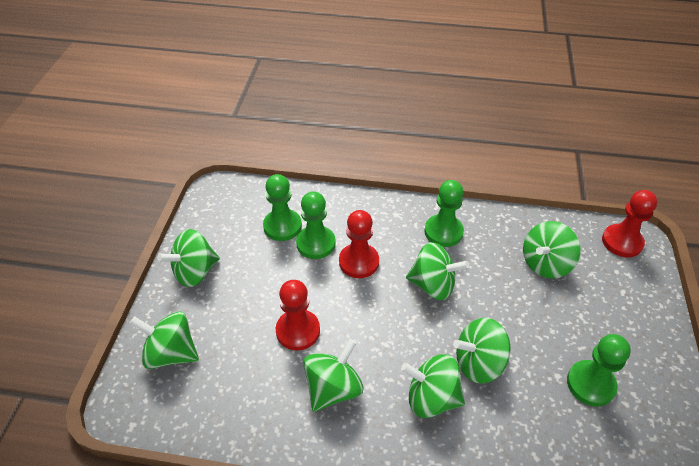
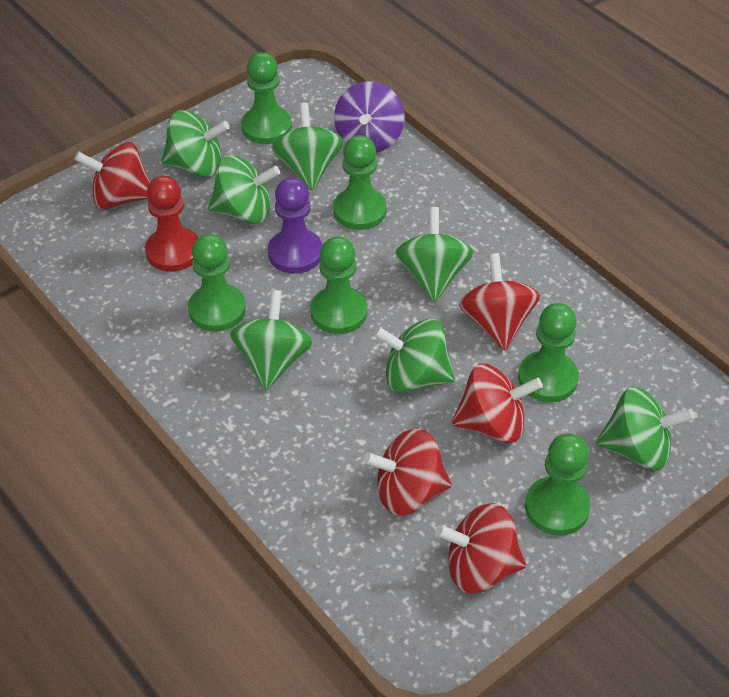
green pawn: [263,174,302,241] [296,191,336,259] [425,180,464,247] [567,334,631,406] = 4 -> [188,234,246,332] [241,52,292,144] [310,236,367,334] [333,135,387,230] [518,303,579,403] [525,433,591,536] = 6
purple pawn: none = 0 -> [268,177,322,274] = 1
purple spinning top: none = 0 -> [334,81,404,153] = 1
red pawn: [276,280,320,351] [339,210,379,278] [602,190,657,257] = 3 -> [145,176,198,272] = 1
red spinning top: none = 0 -> [74,142,150,209] [363,428,452,516] [435,503,526,594] [452,364,543,443] [459,253,540,351] = 5

